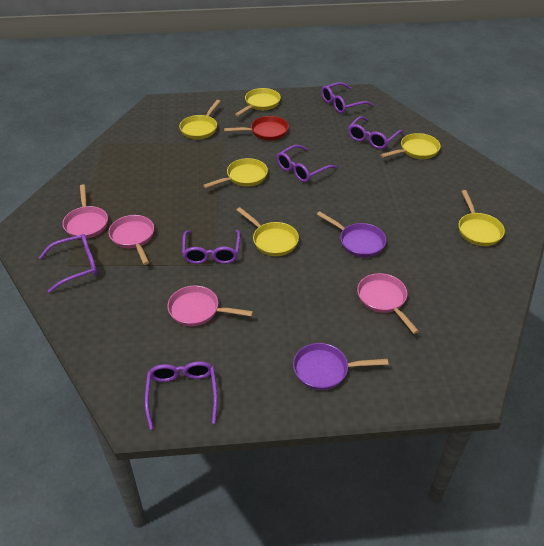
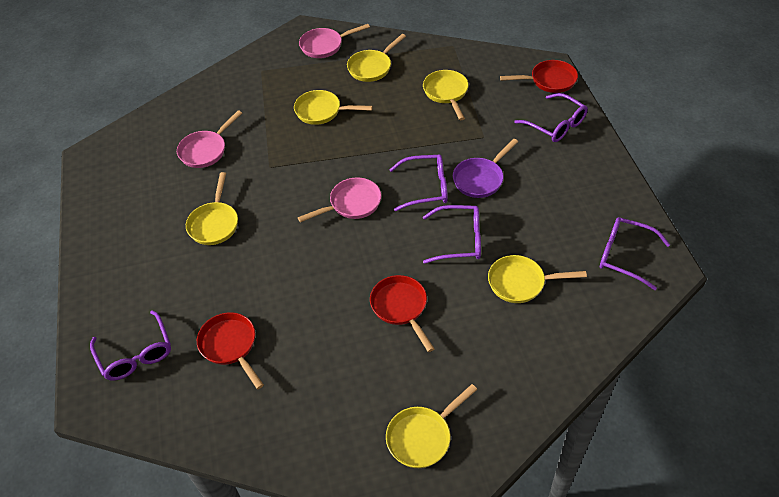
pink pan: [62,184,108,239] [108,215,154,265] [167,286,253,326] [357,273,419,334] = 4 -> [177,110,242,168] [298,178,381,222] [299,24,370,58] = 3
purple glasses: [39,234,97,293] [145,361,218,430] [182,230,240,264] [277,145,337,182] [321,82,373,113] [348,116,403,149] = 6 -> [90,310,171,381] [389,154,448,211] [423,205,481,264] [514,93,588,142] [600,217,670,290] = 5
purple pan: [293,343,389,390] [317,211,386,257] = 2 -> [453,139,518,198] = 1
red pan: [224,116,289,140] = 1 -> [197,312,264,389] [370,275,435,352] [500,60,578,93] = 3

